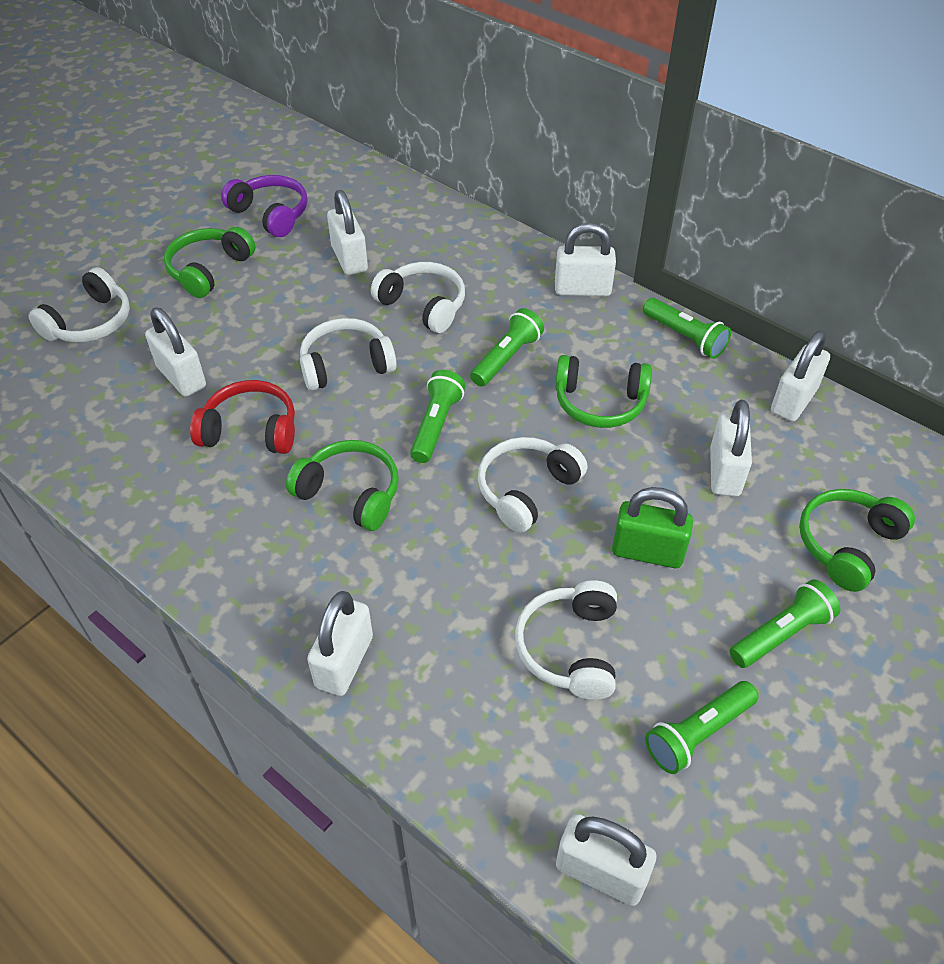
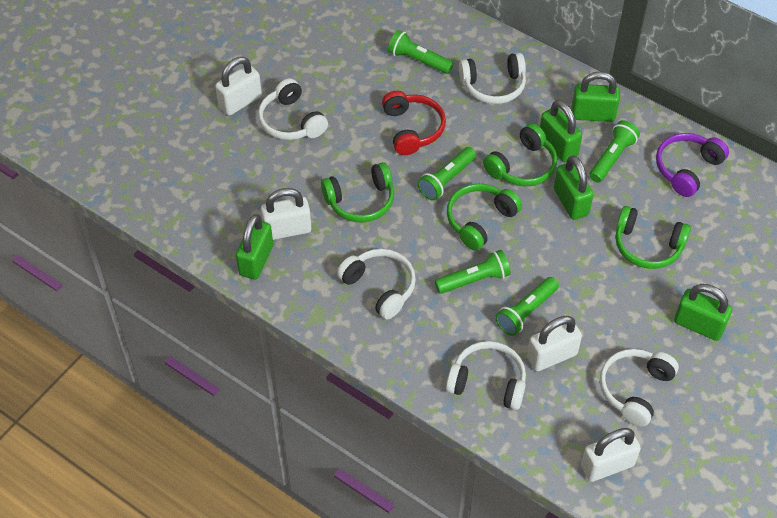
green padlock: [612,487,693,568] = 1 -> [236,214,273,279] [540,100,582,162] [554,155,593,220] [571,72,620,122] [674,284,732,341] = 5
white padlock: [145,308,206,397] [307,591,373,696] [327,190,368,275] [555,223,616,296] [556,814,656,906] [710,400,752,496] [771,331,830,422] = 7 -> [215,57,262,116] [261,188,311,240] [527,316,582,371] [581,428,641,482] = 4

